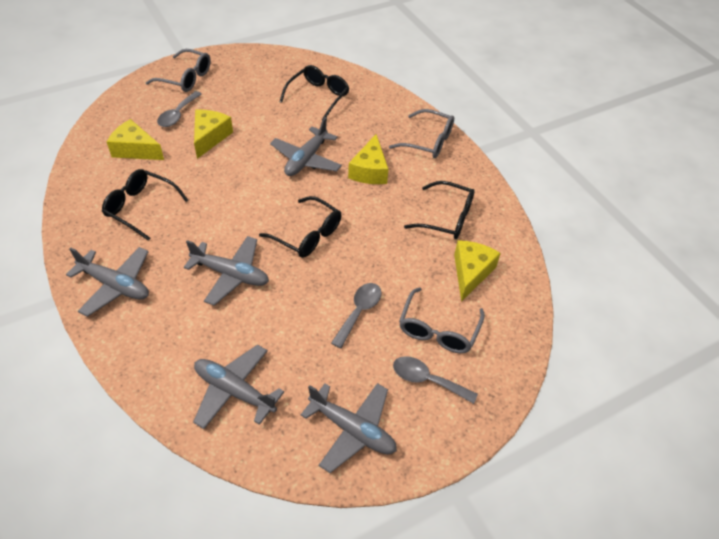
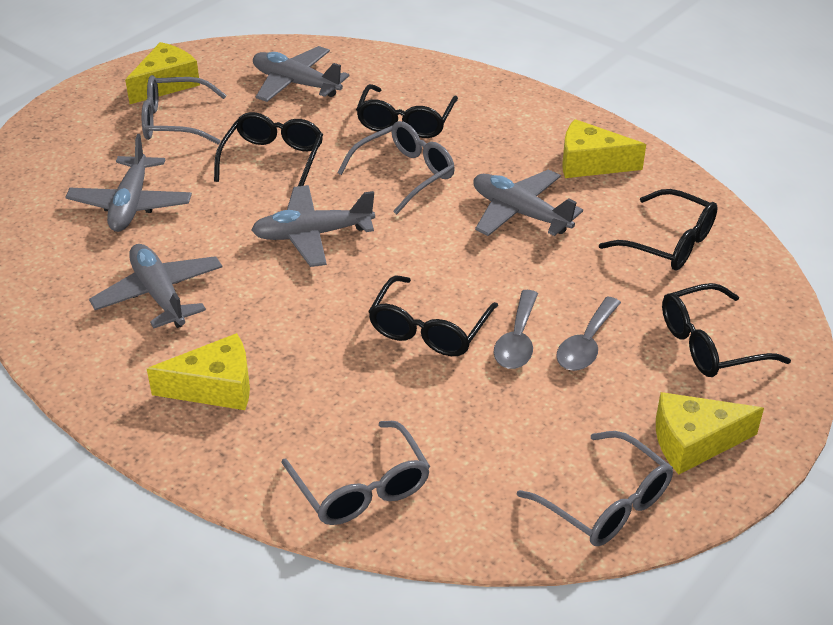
black glasses: [102,169,189,241] [259,196,341,258] [280,65,349,120] [404,181,475,239] = 4 -> [214,112,323,186] [356,84,458,138] [368,276,498,356] [599,189,718,271] [662,283,791,377] = 5
grey glasses: [146,49,211,92] [389,109,454,158] [399,287,485,353] = 3 -> [142,75,226,144] [281,421,430,525] [338,121,455,215] [517,431,673,546] = 4
grey spoon: [157,91,202,127] [331,283,381,348] [393,356,478,404] = 3 -> [493,290,538,369] [556,297,621,371] = 2

